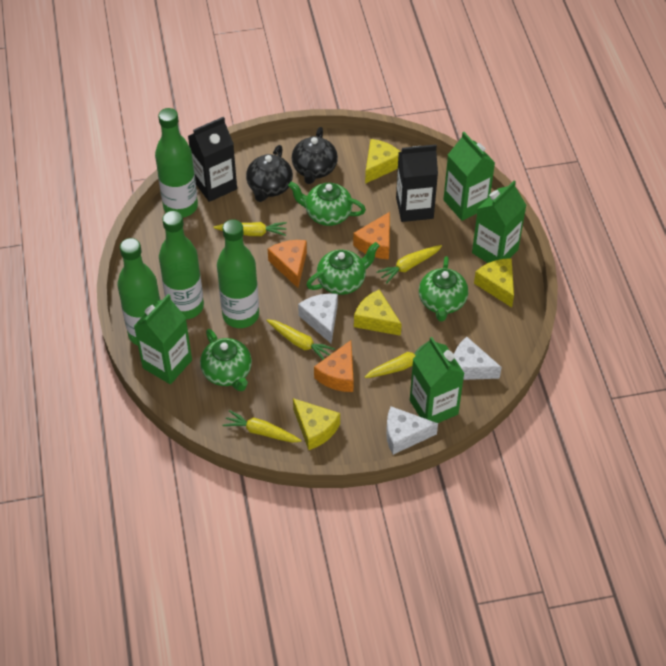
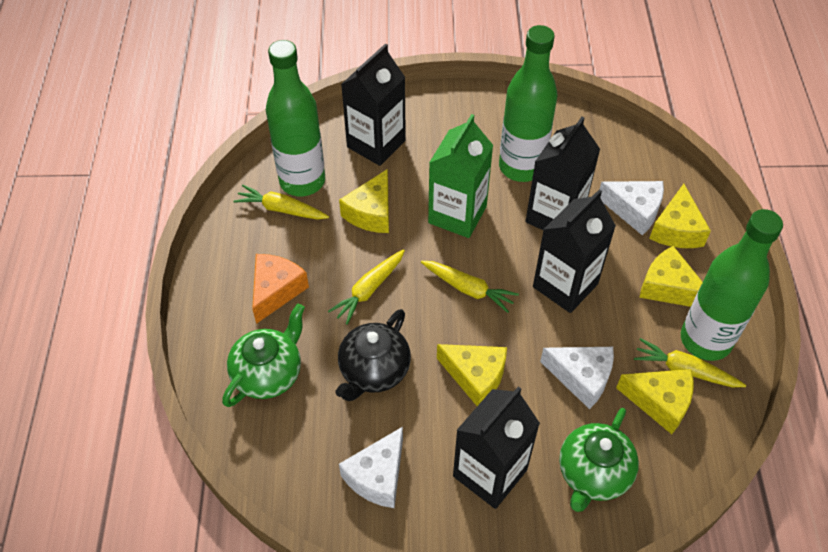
black carton: [188,117,237,202] [396,144,438,222] = 2 -> [341,44,406,166] [453,387,540,509] [526,116,600,230] [533,190,616,313] = 4
black teapot: [246,145,293,202] [292,127,338,184] = 2 -> [335,309,411,401] = 1
green bottle: [117,238,160,345] [155,108,198,218] [159,211,204,319] [217,219,259,328] = 4 -> [266,40,325,196] [499,25,557,182] [681,209,783,361] = 3
green carton: [134,294,192,384] [410,337,465,423] [443,132,495,221] [472,181,527,263] = 4 -> [428,114,493,238] = 1
green teapot: [200,329,252,391] [288,181,366,226] [306,242,380,295] [419,256,468,322] = 4 -> [222,304,305,407] [559,408,639,512] = 2
orange cheese: [268,240,307,288] [314,340,354,392] [353,212,390,259] = 3 -> [252,254,309,324] = 1
yellow carrot: [214,222,287,236] [223,410,302,443] [266,319,335,360] [365,341,429,378] [376,245,442,284] = 5 -> [233,185,329,220] [328,249,405,325] [421,261,519,313] [634,338,746,387] = 4
yellow cheese: [293,398,340,450] [354,289,402,336] [365,139,400,184] [474,258,514,307] = 4 -> [339,169,389,233] [437,344,507,406] [616,369,694,434] [639,246,703,307] [649,184,711,248] = 5

